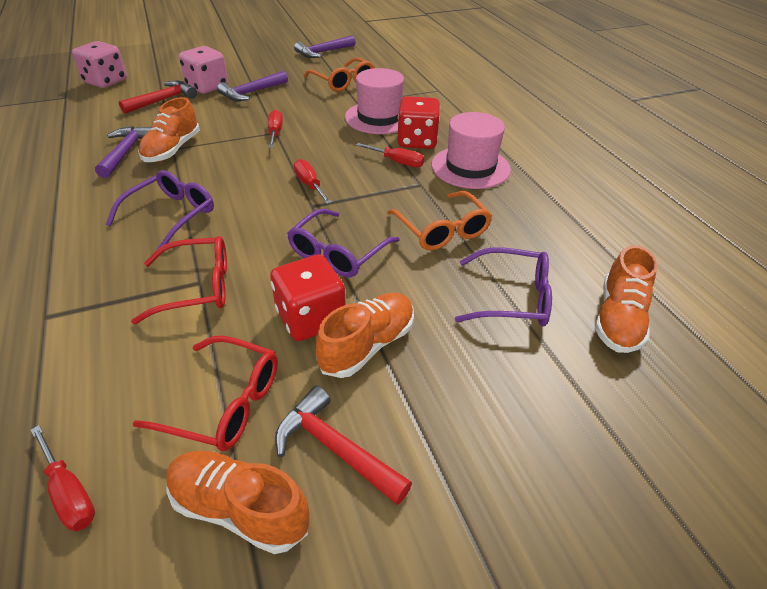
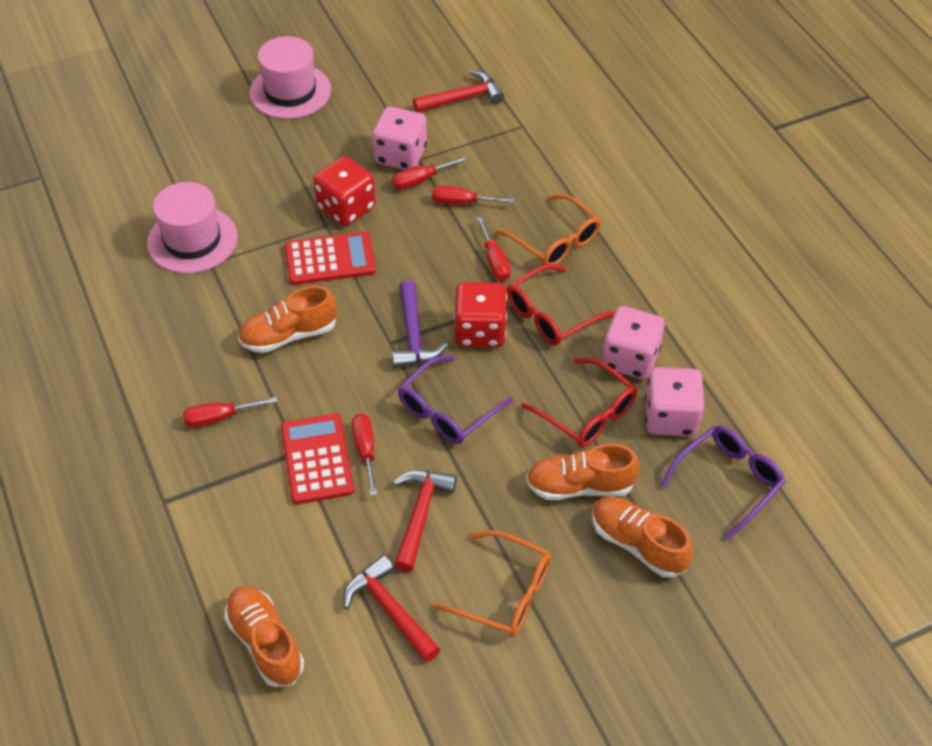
pink dice: [72,41,127,88] [179,46,228,94] = 2 -> [372,107,427,170] [602,306,665,379] [645,367,704,436] = 3
purple glasses: [106,170,214,250] [287,209,399,277] [455,247,552,326] = 3 -> [398,356,513,444] [661,425,785,540] = 2
purple hammer: [95,126,151,178] [217,71,288,101] [294,35,355,58] = 3 -> [392,280,448,368] = 1
red calculator: none = 0 -> [281,413,354,504] [285,231,376,285] = 2
red hammer: [119,80,197,114] [275,386,412,505] = 2 -> [343,555,441,662] [393,470,457,572] [413,70,505,112] = 3
red screwdriver: [31,425,95,531] [268,110,283,148] [294,159,332,204] [356,143,424,168] = 4 -> [183,397,278,427] [352,413,377,496] [392,156,468,189] [432,186,514,205] [477,216,511,281] = 5

